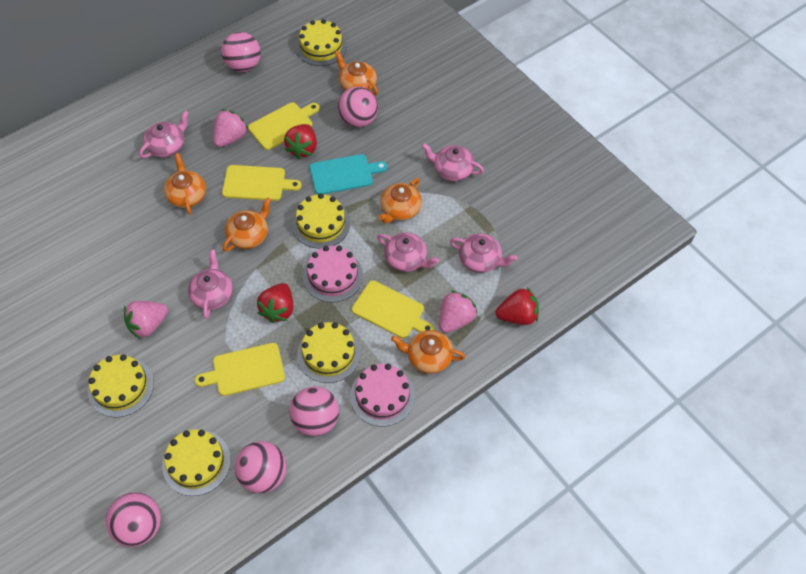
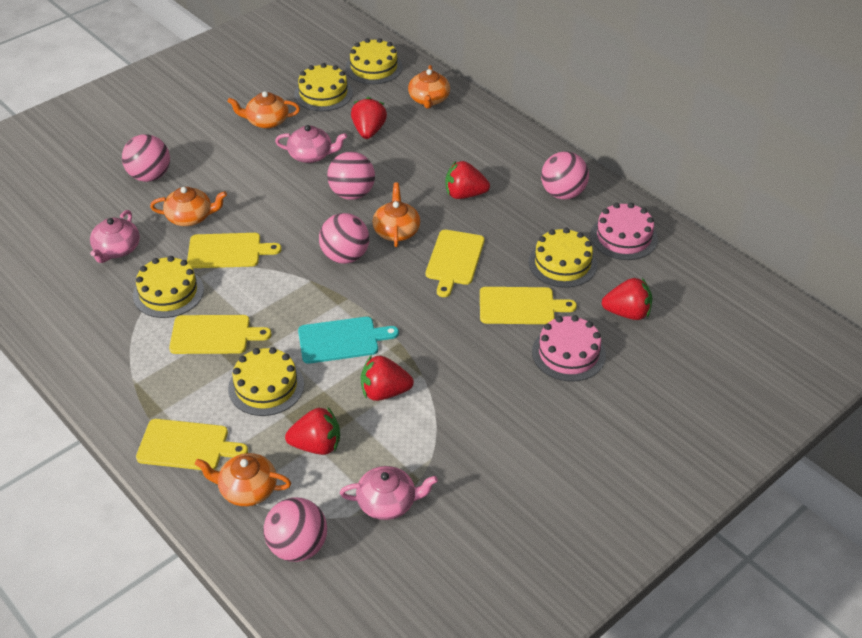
pink strawberry: [124,301,168,339] [213,109,248,147] [439,290,477,333] = 3 -> none = 0
pink teapot: [139,110,189,158] [188,250,233,319] [377,232,439,272] [422,143,484,181] [450,233,518,273] = 5 -> [90,210,140,263] [275,125,347,163] [340,466,438,520] = 3
red strawberry: [257,283,293,323] [284,124,317,159] [496,287,539,325] = 3 -> [285,406,340,455] [351,97,387,139] [361,355,414,401] [445,161,490,199] [602,278,652,320] = 5
yellow cutting board: [195,343,285,396] [222,165,302,201] [248,102,320,150] [352,280,434,338] = 4 -> [136,419,248,470] [169,315,271,354] [187,233,282,268] [426,230,485,297] [480,287,577,324] = 5

